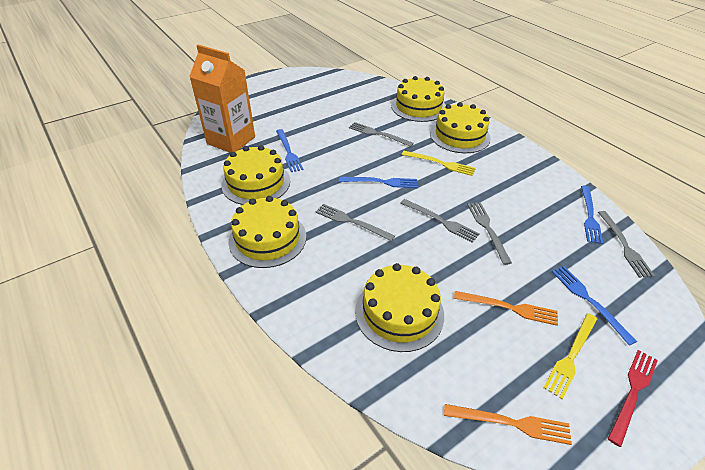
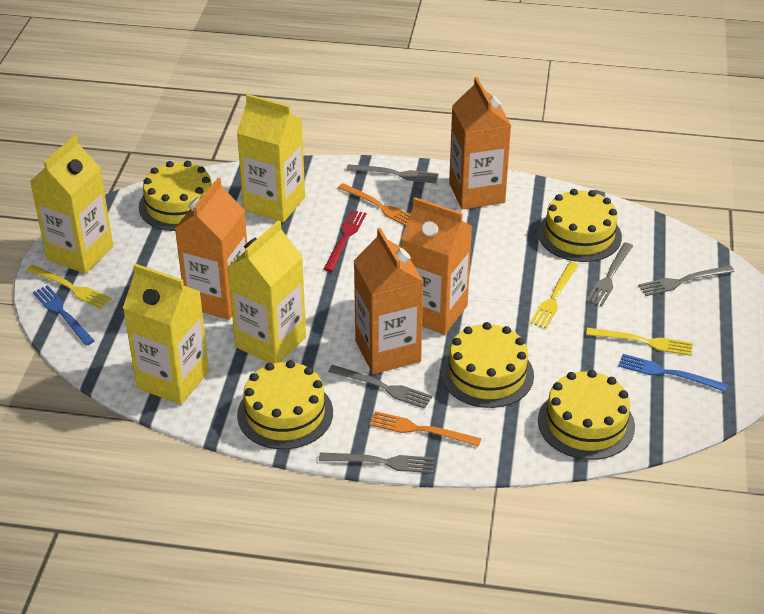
blue fork: [276,129,303,172] [339,177,418,188] [552,266,637,346] [581,186,603,244] = 4 -> [33,285,95,346] [618,354,728,392] = 2
orange carton: [189,45,255,153] = 1 -> [174,178,247,320] [354,228,424,374] [401,197,472,335] [449,77,511,209] = 4
yellow carton: none = 0 -> [30,135,113,274] [123,263,209,405] [227,220,306,363] [237,94,305,223] = 4
yellow fork: [402,151,476,176] [543,313,597,399] = 2 -> [26,265,112,309] [530,262,579,328] [586,328,693,356] = 3

